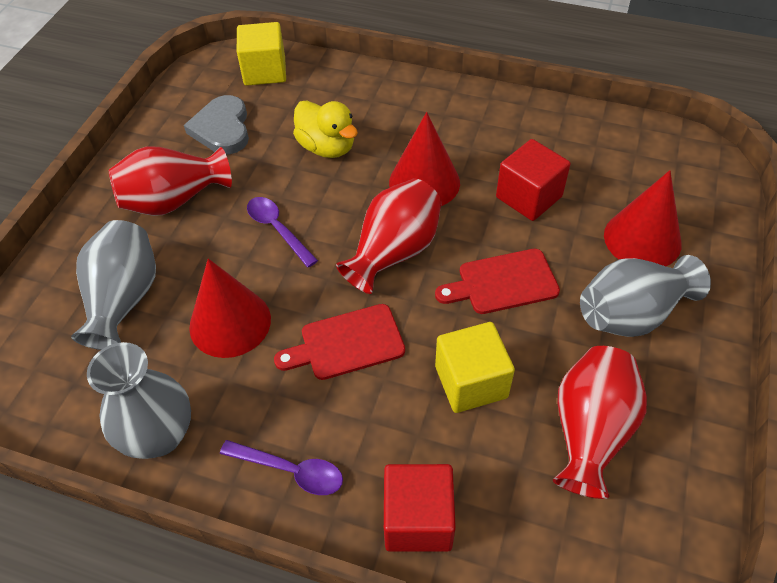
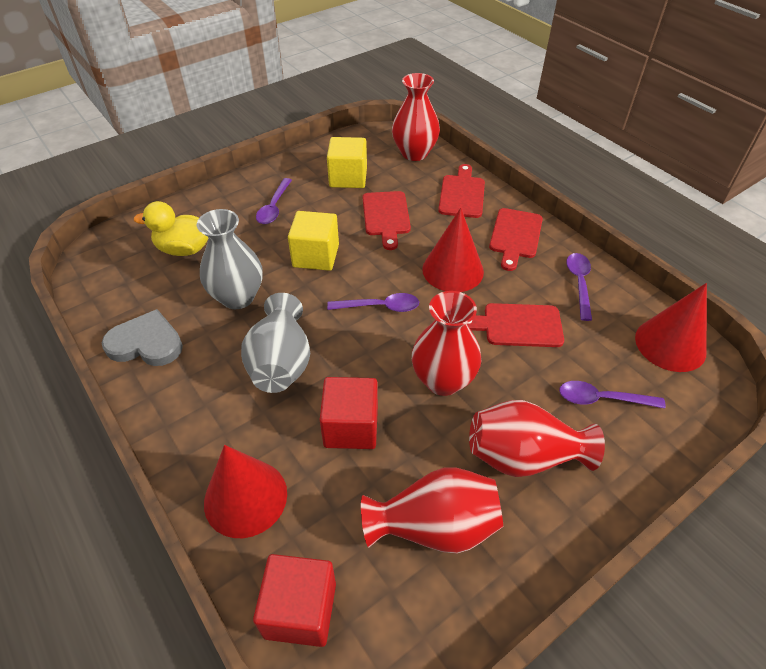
grey vase: [71,220,156,350] [87,342,191,459] [580,255,711,337] = 3 -> [197,209,263,309] [241,293,310,393] = 2
purple spoon: [220,440,343,495] [247,197,318,268] = 2 -> [256,178,292,224] [327,293,419,312] [559,381,666,408] [566,253,592,321] = 4
red cutting board: [274,304,405,380] [435,249,560,314] = 2 -> [363,191,411,250] [438,164,485,218] [467,303,564,347] [489,208,543,271] = 4
red vase: [109,146,232,216] [336,178,442,294] [553,346,647,499] = 3 -> [361,467,503,554] [392,73,440,161] [412,291,481,396] [469,400,605,477] = 4

